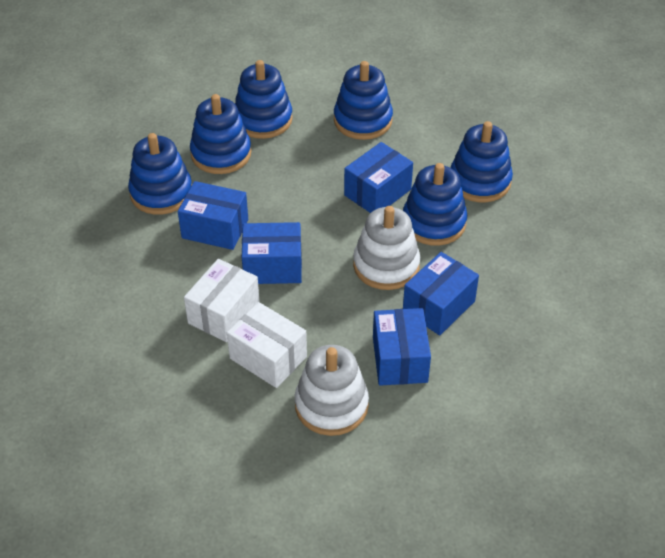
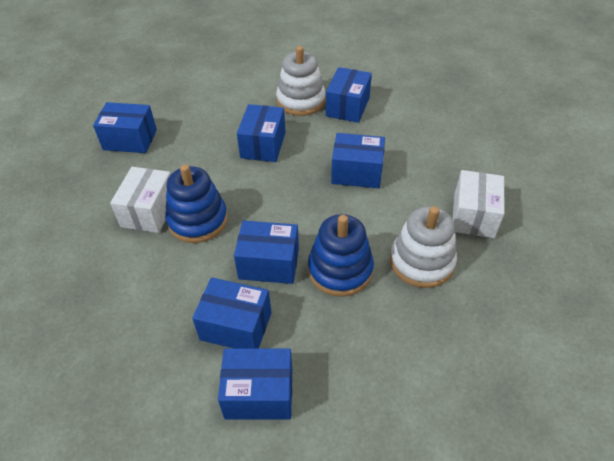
blue box: [178,181,248,250] [242,222,302,284] [344,142,413,213] [373,308,431,386] [403,252,479,335] = 5 -> [93,102,157,153] [192,277,271,349] [218,348,292,419] [234,220,299,284] [237,104,285,162] [326,67,372,123] [331,133,385,188] = 7
blue stacking toy: [128,133,192,215] [190,94,251,174] [235,60,293,139] [334,61,393,140] [403,163,467,246] [451,121,513,202] = 6 -> [165,164,228,243] [308,214,374,297] = 2

